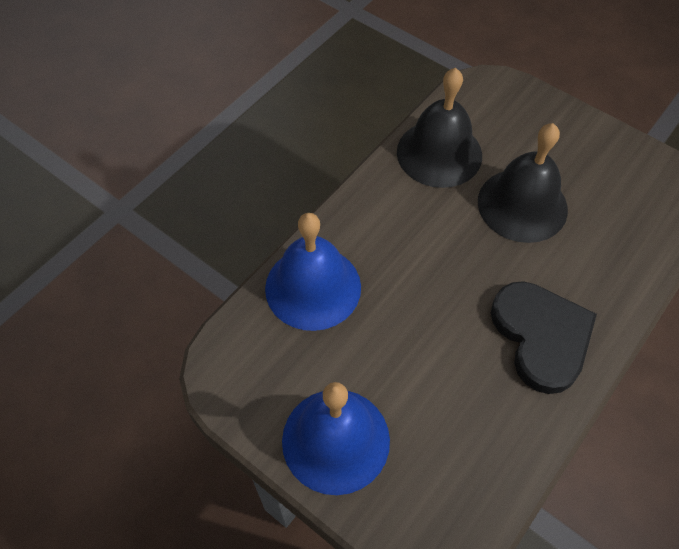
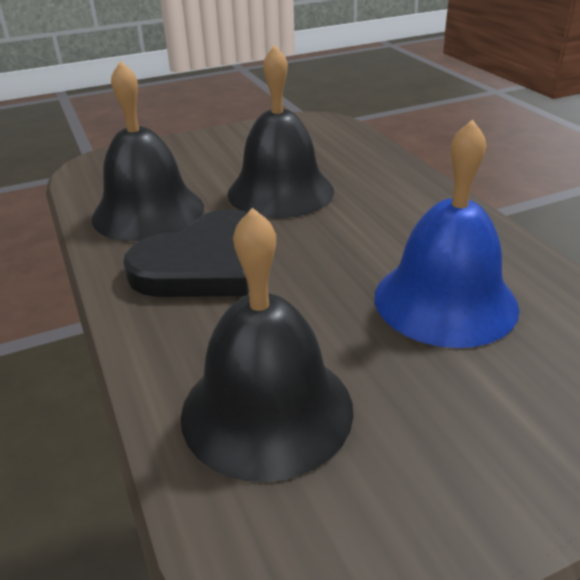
black bell: [397,68,482,188] [478,123,568,243] = 2 -> [92,61,204,241] [181,207,354,482] [227,45,334,218] = 3
blue bell: [265,213,361,331] [282,382,390,495] = 2 -> [374,119,519,348] = 1

